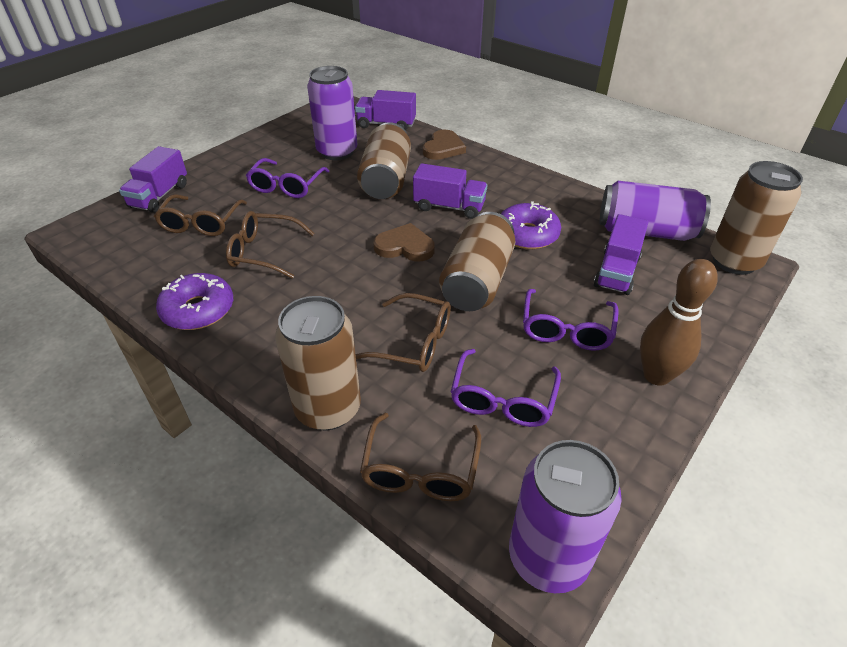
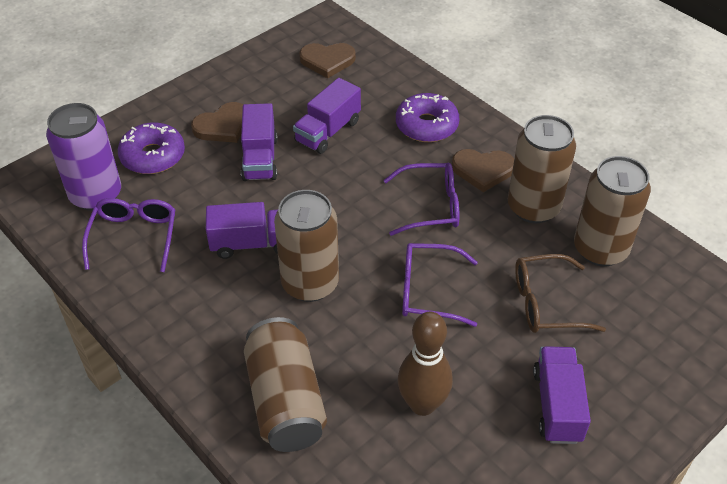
brown glasses: [154,194,247,236] [226,211,315,279] [356,293,451,372] [360,413,481,501] = 4 -> [515,254,606,333] = 1
brown heart: [373,223,435,261] [423,129,466,160] = 2 -> [191,102,244,143] [299,43,356,78] [452,149,514,192] = 3
purple can: [307,66,357,160] [509,440,622,593] [599,180,711,241] = 3 -> [46,103,121,211] = 1

